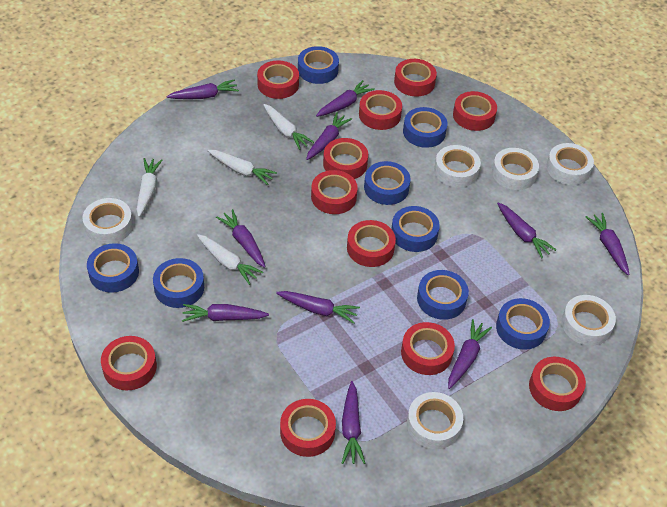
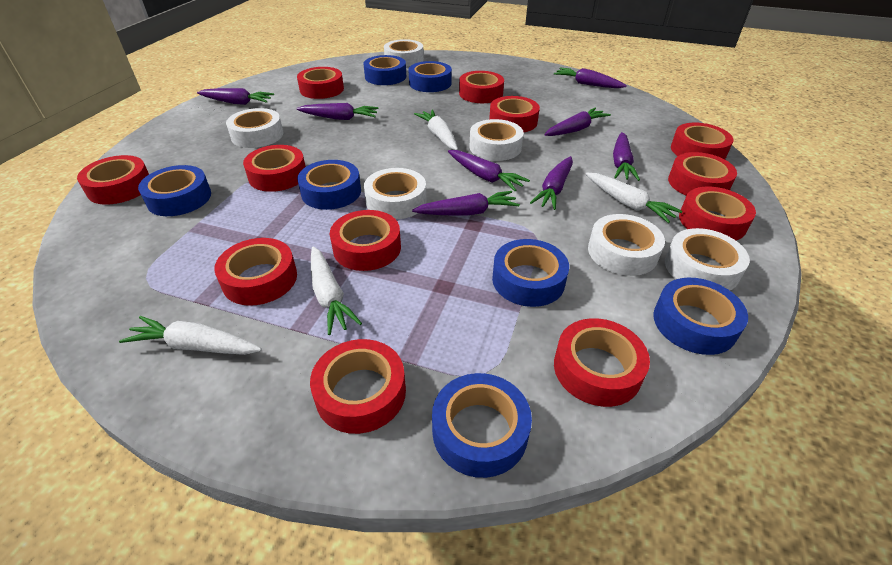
blue tape: [87,243,139,293] [153,258,204,308] [298,46,339,84] [364,161,411,205] [391,206,440,252] [403,107,448,148] [417,270,469,320] [496,298,550,350] = 8 -> [138,165,211,216] [297,160,361,210] [363,55,406,85] [409,61,452,92] [432,373,532,478] [492,239,569,307] [653,278,748,355] = 7
purple carrot: [166,79,239,99] [182,304,269,322] [216,209,266,268] [276,291,360,324] [306,112,352,160] [316,80,375,117] [342,381,365,464] [448,319,492,389] [497,202,556,258] [586,213,630,275] = 10 -> [197,88,274,105] [297,103,379,120] [412,191,520,216] [448,150,530,191] [530,156,573,210] [544,108,611,136] [554,68,627,88] [613,132,640,181] = 8
red tape: [101,336,157,390] [257,60,299,99] [280,399,336,457] [311,170,358,214] [323,138,368,179] [347,220,396,267] [359,90,402,130] [394,59,437,96] [401,322,455,375] [453,91,497,131] [529,357,586,411] = 11 -> [77,155,149,205] [214,238,297,306] [243,145,306,192] [297,67,344,99] [310,339,406,434] [330,210,401,271] [459,71,504,103] [489,96,540,133] [554,318,650,407] [668,152,737,196] [671,123,733,159] [679,187,756,240] = 12

